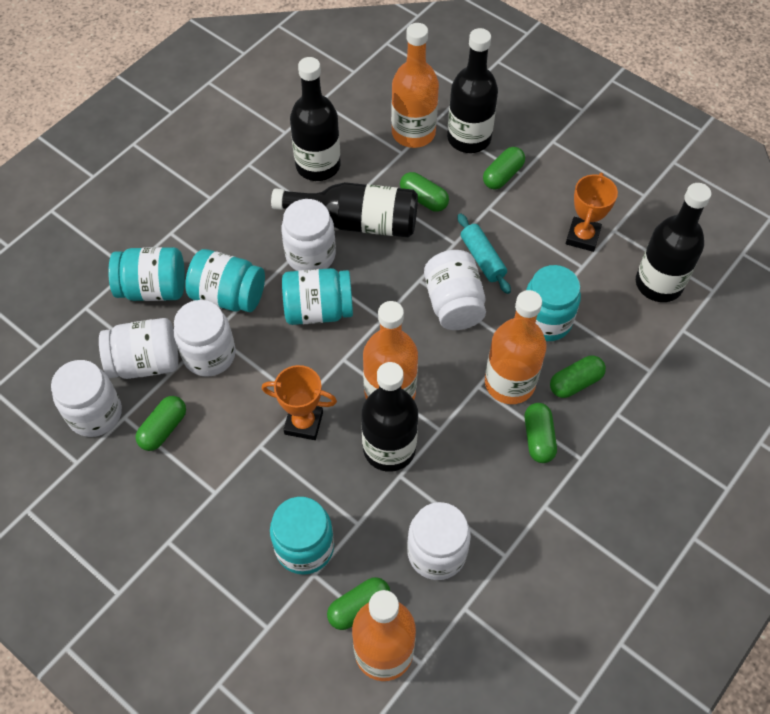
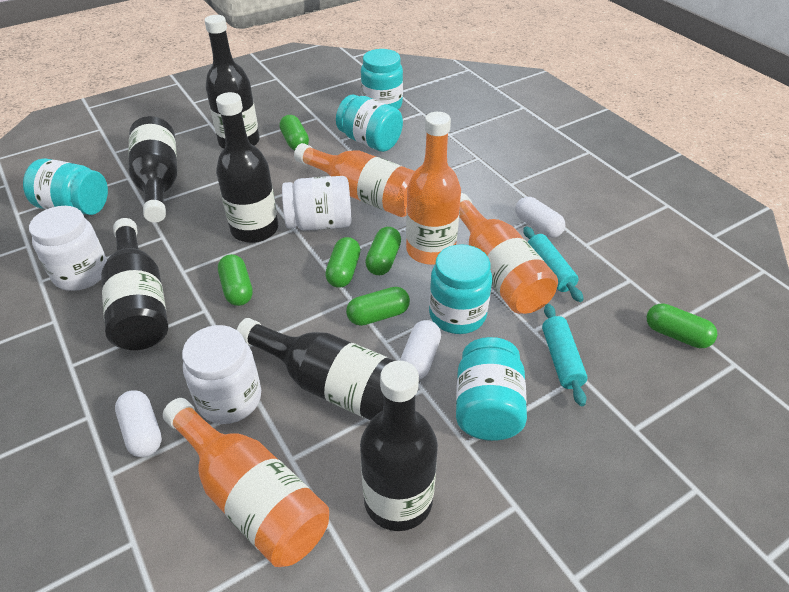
black bottle: [271,182,418,237] [290,57,340,181] [361,362,418,472] [447,28,498,153] [636,183,711,302] = 5 -> [101,218,168,350] [128,116,177,223] [204,15,260,149] [216,92,278,243] [237,318,394,420] [360,361,438,531] = 6
orange trophy: [262,365,337,440] [566,173,618,252] = 2 -> none = 0
turquoise rolling pin: [458,213,511,294] = 1 -> [523,226,584,302] [542,304,588,406] = 2
white capsule: none = 0 -> [115,390,162,457] [400,320,441,380] [515,197,565,238] = 3
white jar: [51,360,122,437] [99,318,178,379] [174,300,236,377] [281,199,336,271] [407,502,471,580] [424,250,486,330] = 6 -> [29,206,107,291] [182,325,261,424] [282,176,352,230] = 3

